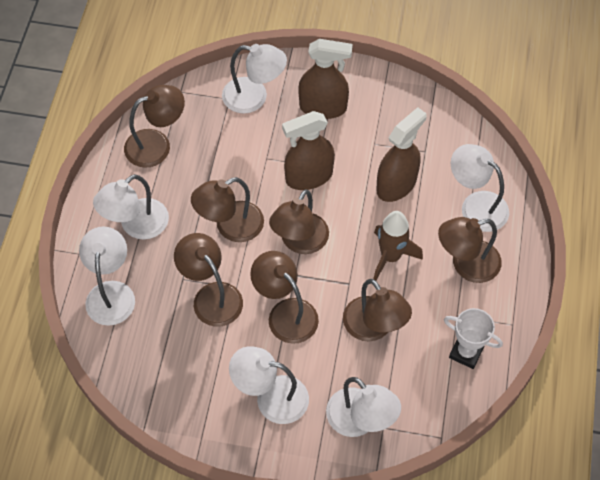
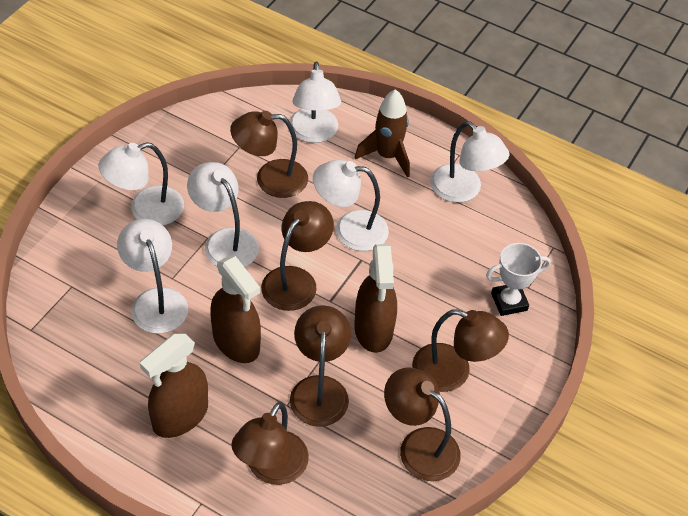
brown lamp: [124,85,185,168] [174,233,243,327] [191,177,264,242] [250,251,319,344] [269,189,329,254] [343,279,412,341] [438,217,502,283] = 7 -> [230,111,308,198] [231,402,309,485] [261,201,334,311] [290,305,351,427] [384,367,461,481] [412,309,509,392] = 6

